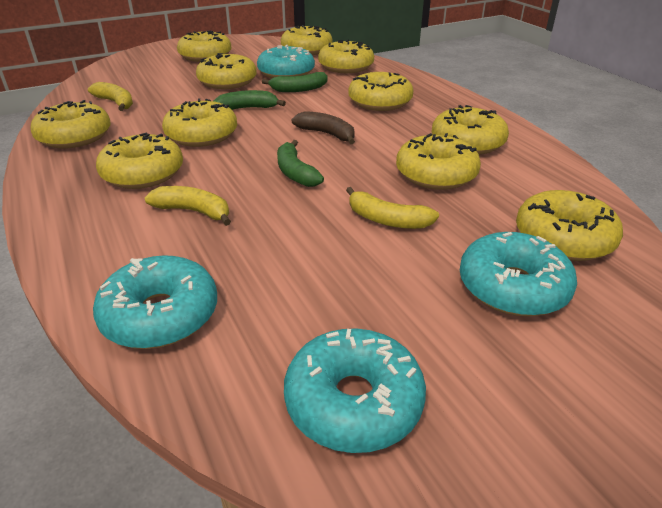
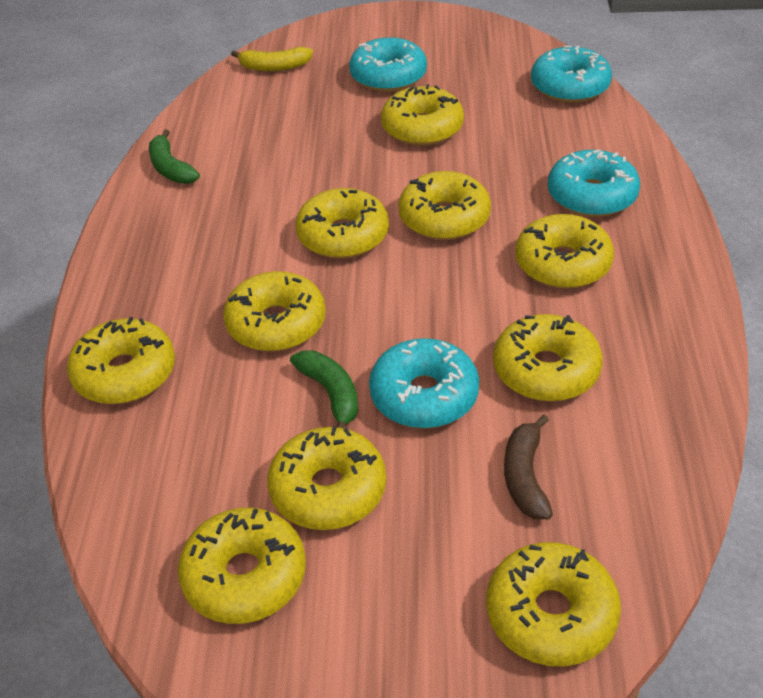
green banana: [214,90,286,110] [262,72,327,92] [277,140,324,187] = 3 -> [149,130,200,184] [290,350,358,428] = 2
yellow banana: [88,82,133,111] [145,186,231,226] [346,187,439,229] = 3 -> [231,47,313,71] = 1
yellow donut: [30,100,111,149] [96,133,183,189] [162,99,237,147] [177,30,231,62] [196,53,257,89] [281,25,333,55] [318,40,374,73] [348,72,414,111] [396,133,481,190] [432,105,509,155] [516,190,623,261] = 11 -> [67,317,175,404] [178,508,306,624] [223,271,326,351] [267,426,386,530] [295,188,389,259] [381,84,464,146] [398,171,491,240] [486,542,621,667] [493,314,603,402] [515,214,614,289] = 10

